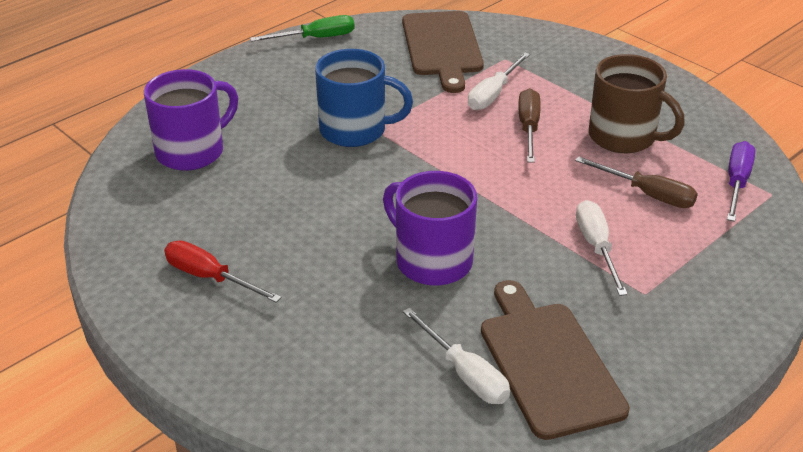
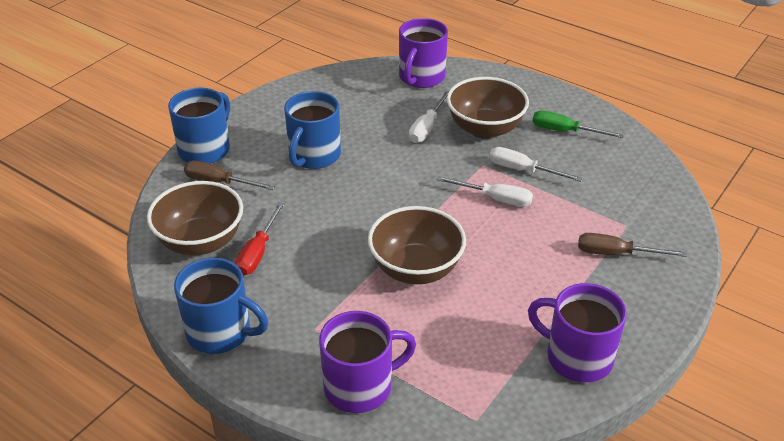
blue mug: [315,49,413,147] = 1 -> [168,88,230,164] [174,258,268,354] [284,91,341,169] = 3
brown bowl: none = 0 -> [147,181,243,256] [368,206,466,284] [447,77,529,139] = 3
brown cutting board: [402,11,484,93] [481,280,630,440] = 2 -> none = 0
brown mug: [589,54,685,153] = 1 -> none = 0
purple mug: [144,69,238,171] [383,171,477,286] = 2 -> [319,311,416,413] [399,18,448,88] [528,283,627,382] = 3
purple screwdriver: [727,141,755,222] = 1 -> none = 0

